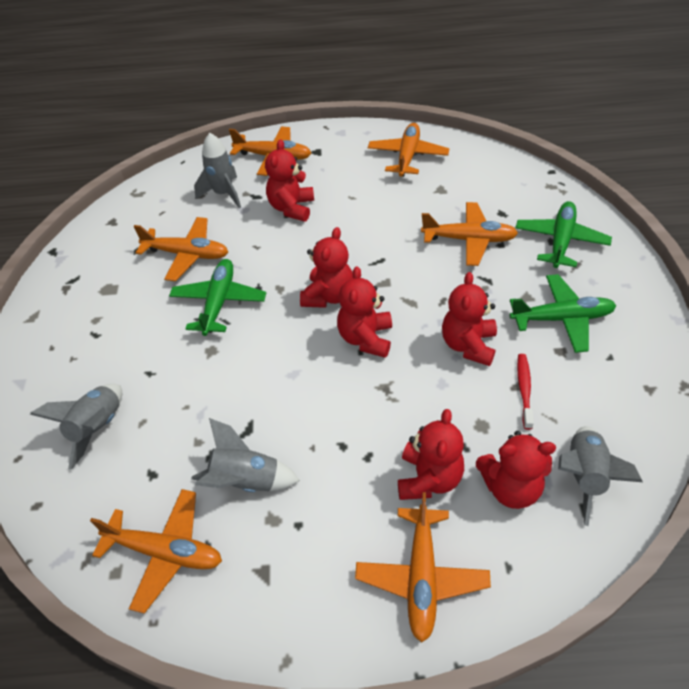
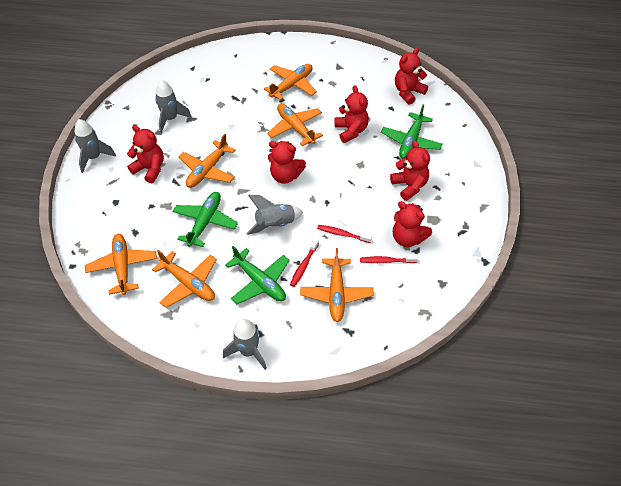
red toothbrush: [517,354,534,430] = 1 -> [290,239,319,287] [317,225,372,243] [360,255,418,263] = 3

